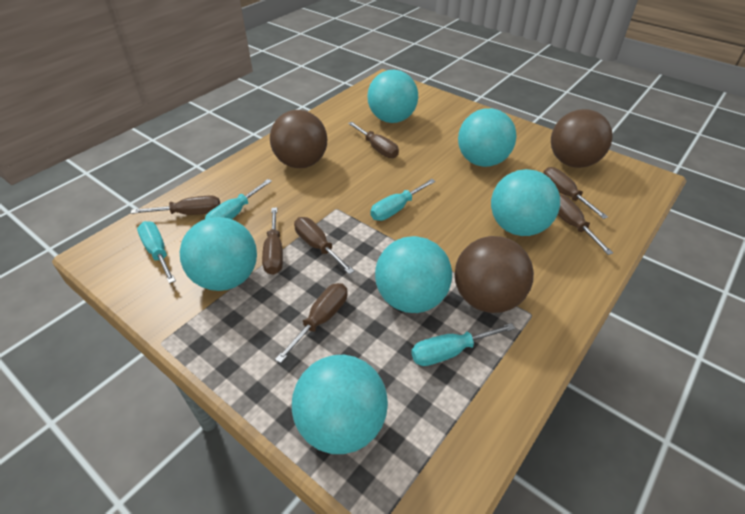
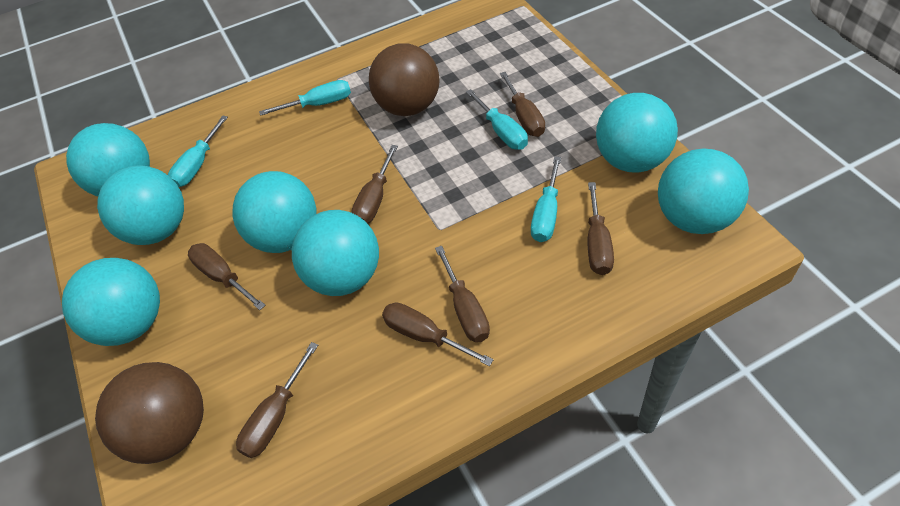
brown ball: [270,110,327,168] [455,236,534,313] [551,109,613,168] = 3 -> [95,362,204,464] [369,44,440,116] = 2
turquoise ball: [180,217,257,291] [292,355,388,454] [367,70,418,123] [375,236,452,313] [458,108,516,167] [491,169,560,236] = 6 -> [62,258,160,346] [66,123,150,196] [97,166,184,245] [233,171,317,253] [292,210,379,296] [596,93,678,173] [658,149,749,234] = 7

